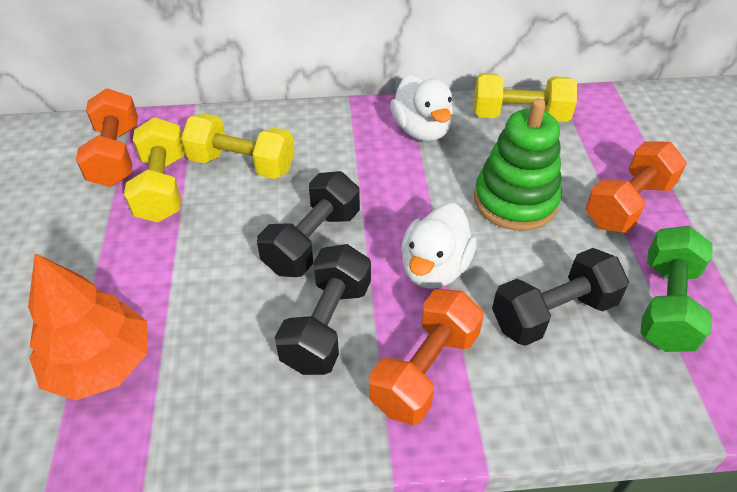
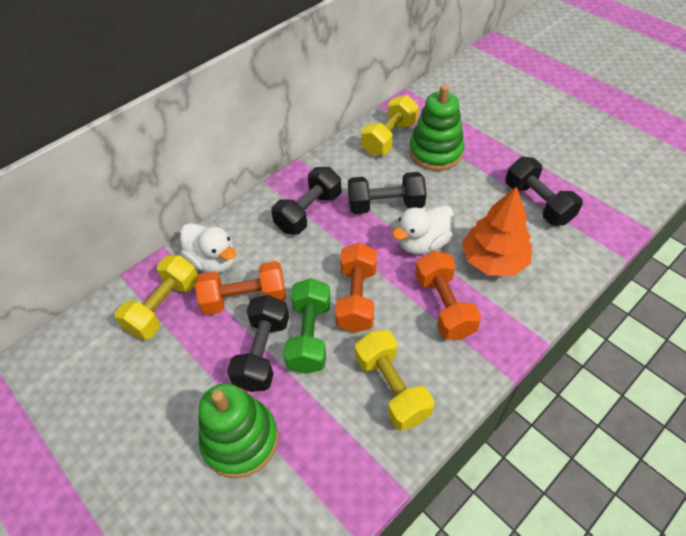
black dumbbell: [257,171,360,277] [275,244,371,375] [492,248,629,346] = 3 -> [227,295,289,392] [271,167,341,235] [348,172,427,214] [505,157,583,226] = 4
green stacking toy: [474,98,562,231] = 1 -> [199,383,278,478] [409,84,464,171] = 2

